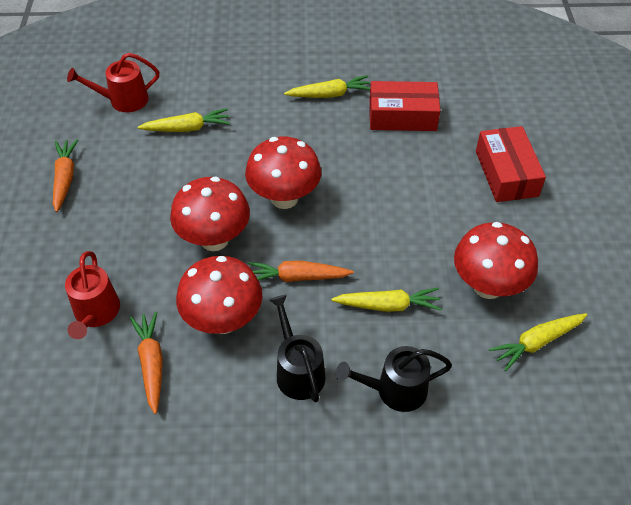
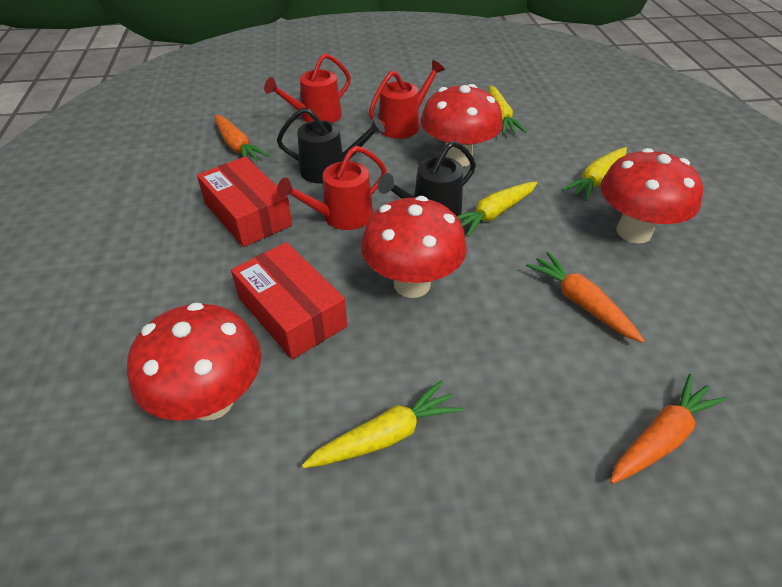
red watering can: [65,251,120,339] [67,53,159,112] = 2 -> [264,53,351,123] [277,146,387,230] [369,60,445,139] = 3

